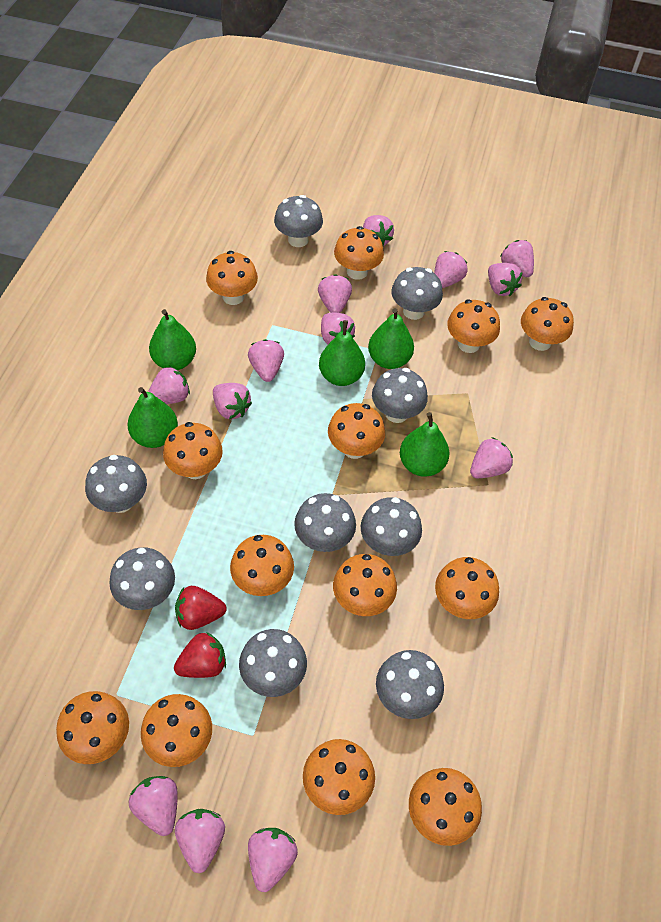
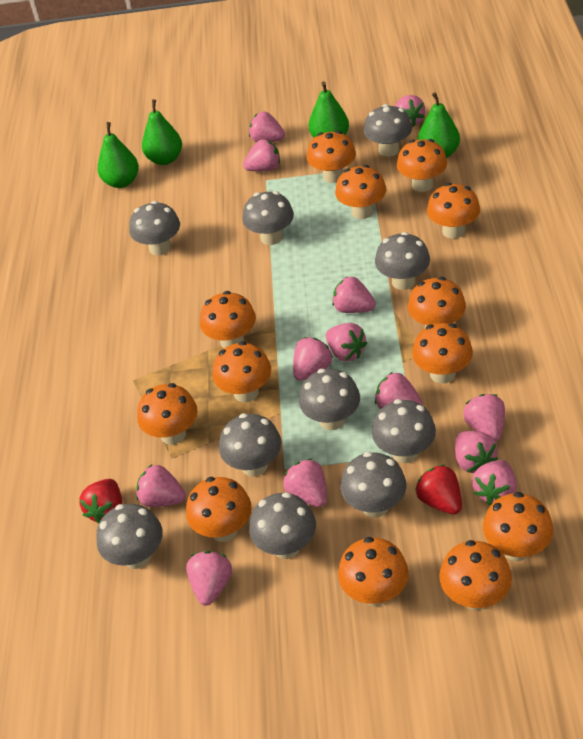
green pear: [127,387,178,448] [149,309,196,370] [319,320,365,386] [368,308,414,369] [400,412,450,477] = 5 -> [98,122,139,188] [142,99,182,165] [308,81,349,138] [418,92,460,158] = 4
grey mushroom: [85,455,147,513] [109,547,175,610] [239,629,307,697] [274,195,323,247] [294,493,356,552] [361,497,422,556] [372,368,428,423] [376,650,444,719] [391,267,443,320] = 9 -> [96,504,163,569] [129,201,180,256] [219,413,282,477] [243,191,294,245] [249,492,316,559] [299,369,360,430] [340,452,406,518] [364,104,412,157] [372,399,436,463] [375,232,430,290] = 10

